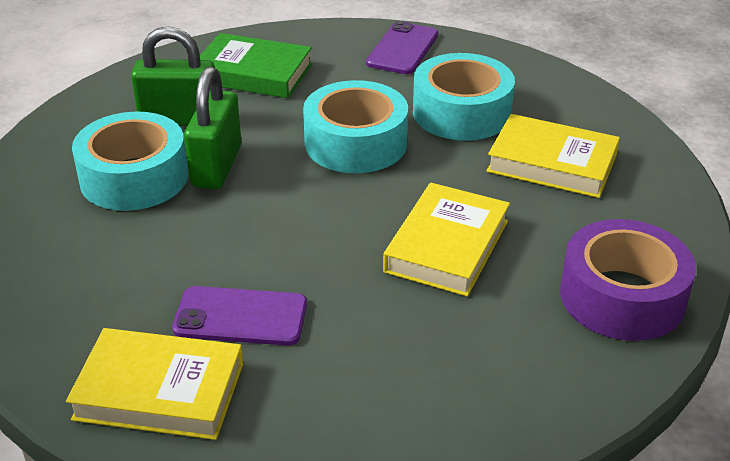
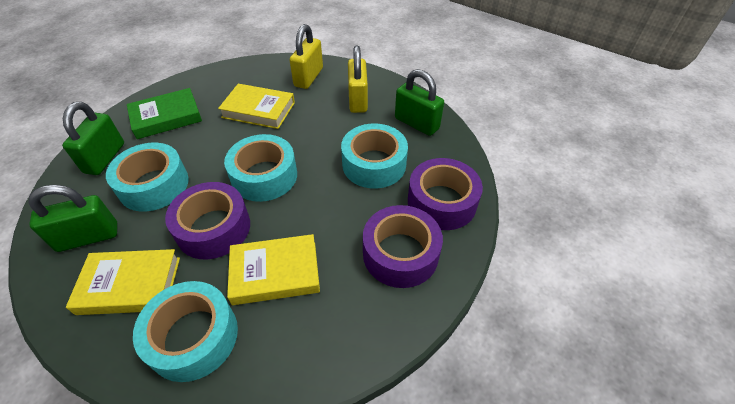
green padlock: [131,26,215,126] [184,67,242,189] = 2 -> [28,185,118,252] [62,102,124,175] [395,69,444,136] = 3
purple phone: [172,286,307,346] [366,21,438,74] = 2 -> none = 0
purple tape: [560,219,696,341] = 1 -> [165,182,250,260] [363,205,443,288] [408,158,483,230] = 3
turquoise tape: [72,112,188,211] [303,80,408,173] [413,53,515,141] = 3 -> [106,143,189,212] [133,281,238,382] [224,134,297,202] [341,124,408,188] = 4
yellow padlock: none = 0 -> [290,24,323,89] [348,46,368,113] = 2

